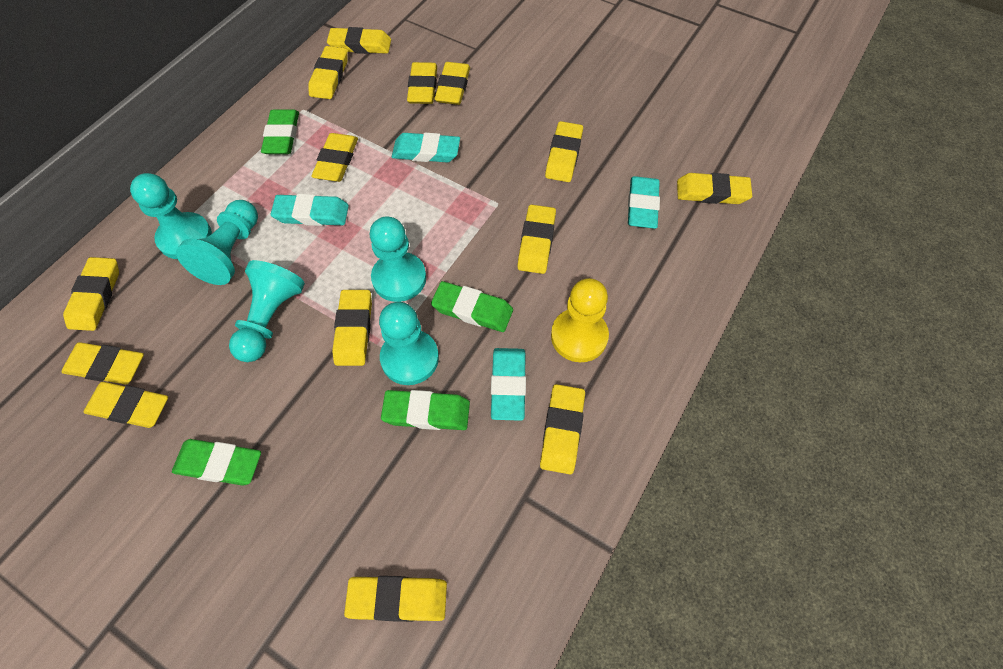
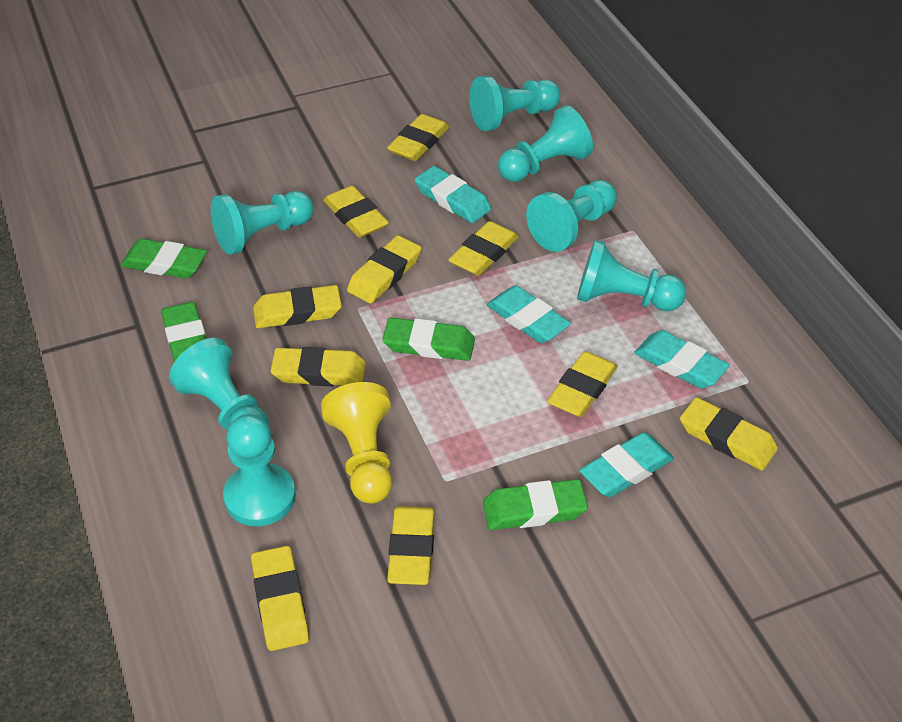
turquoise pawn: [130,173,212,259] [176,200,258,285] [229,260,305,362] [370,217,426,302] [379,302,439,385] = 5 -> [169,338,269,429] [211,191,314,255] [223,414,296,526] [469,76,561,131] [498,105,593,182] [526,180,617,252] [577,240,686,311] = 7
yellow eraser: [62,342,144,384] [63,257,119,331] [84,382,168,428] [309,46,348,99] [311,133,358,182] [327,27,391,54] [332,290,372,366] [344,576,447,622] [407,62,437,104] [434,62,470,105] [517,204,556,274] [540,384,585,474] [545,121,583,182] [677,173,752,204] = 14 -> [251,546,309,651] [253,285,342,328] [270,347,366,387] [323,186,389,238] [347,235,421,303] [387,114,449,161] [387,506,435,585] [448,221,519,276] [547,351,618,417] [680,397,778,471] = 10

